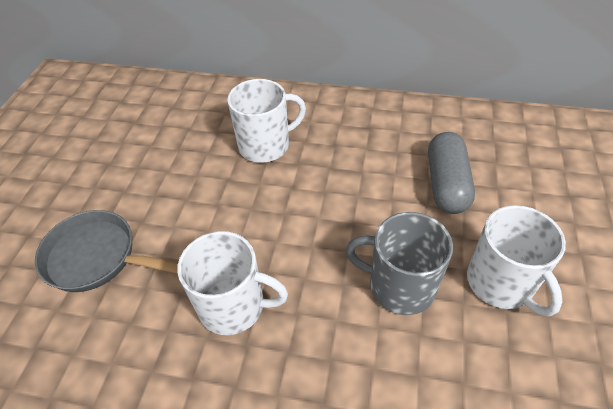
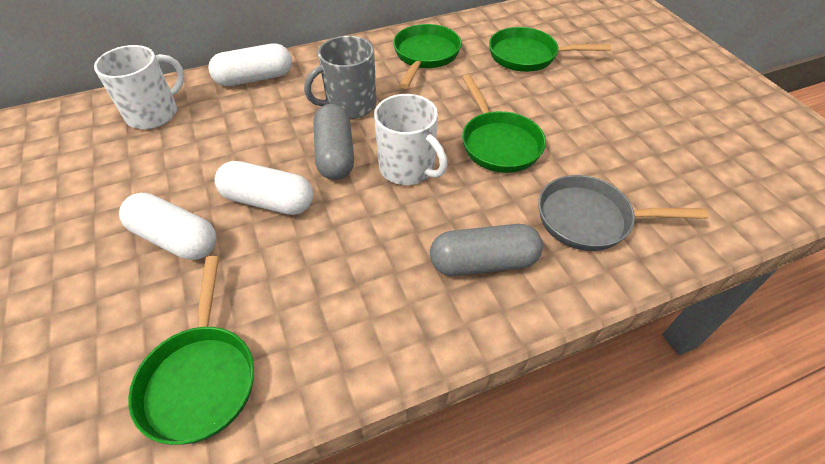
green pan: none = 0 -> [128,256,254,445] [393,24,462,89] [462,74,546,173] [489,27,611,72] = 4
grey capsule: [428,132,475,214] = 1 -> [314,104,354,180] [430,224,543,276] = 2
white capsule: none = 0 -> [119,193,216,260] [208,43,292,86] [215,161,313,215] = 3
white mug: [177,231,288,335] [227,79,306,163] [467,205,566,317] = 3 -> [94,45,184,129] [374,94,447,185] = 2

